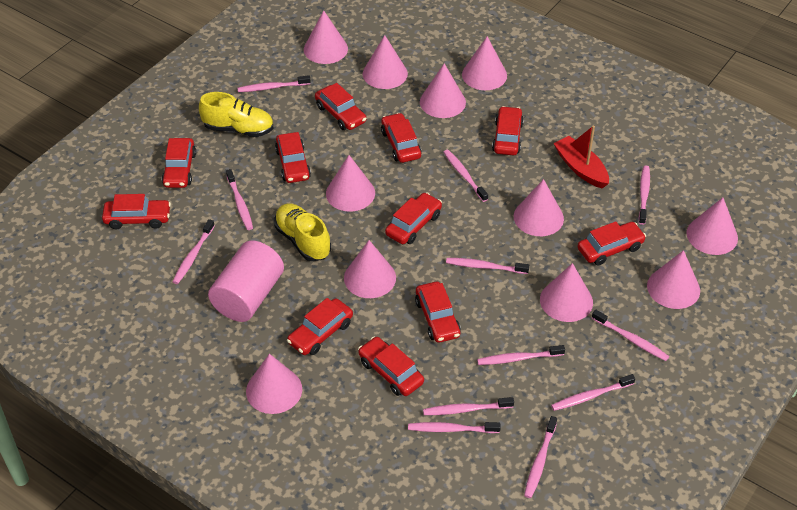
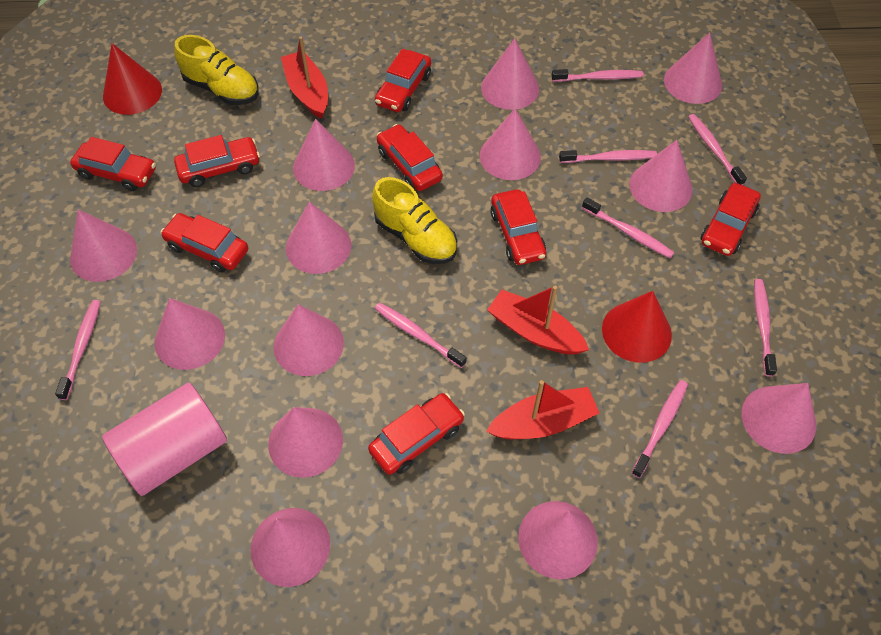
pink cone: [246,354,302,414] [304,10,348,64] [326,155,375,212] [344,240,396,298] [363,35,408,89] [420,63,466,118] [462,36,507,90] [514,179,564,236] [540,263,593,322] [647,250,700,309] [686,198,738,255] = 11 -> [70,209,137,282] [155,298,225,370] [251,508,330,587] [268,407,343,478] [274,304,344,376] [286,201,351,274] [293,119,355,191] [480,108,541,180] [481,38,539,110] [518,501,598,579] [629,140,693,212] [664,32,722,104] [742,383,816,454] = 13
pink toothbrush: [172,219,215,284] [226,169,253,230] [238,75,311,92] [408,422,501,433] [423,397,514,415] [443,150,488,202] [446,258,529,274] [477,345,565,365] [524,416,557,498] [551,374,635,411] [592,310,669,361] [639,165,650,225] = 12 -> [55,300,101,400] [375,303,467,368] [551,69,644,82] [559,150,657,163] [582,197,674,258] [632,380,688,478] [688,114,747,185] [754,279,777,377] = 8
red boat: [553,126,609,189] = 1 -> [281,36,328,119] [486,380,600,439] [487,286,589,354] = 3
red car: [102,194,171,229] [162,138,196,188] [275,132,311,183] [287,298,353,355] [315,83,366,130] [358,336,424,396] [381,113,422,163] [385,192,442,244] [415,282,461,343] [492,106,524,155] [578,221,646,265] = 11 -> [70,137,156,191] [160,213,248,272] [174,135,260,187] [368,393,465,475] [375,49,431,112] [377,124,443,191] [491,189,546,265] [701,183,761,256] = 8
red cone: none = 0 -> [103,43,162,115] [602,291,672,363] = 2

